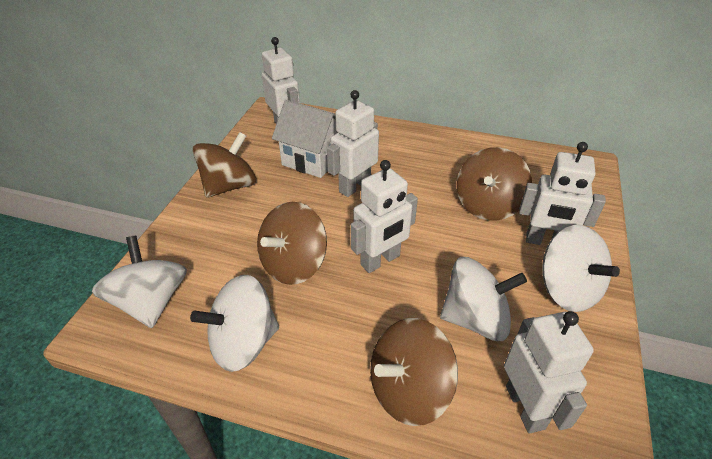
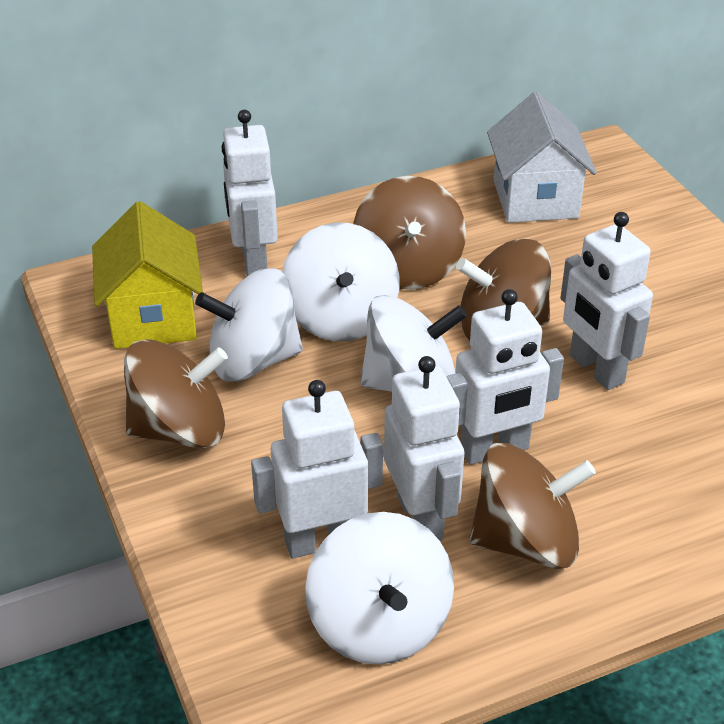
yellow house: none = 0 -> [92,201,203,349] = 1

